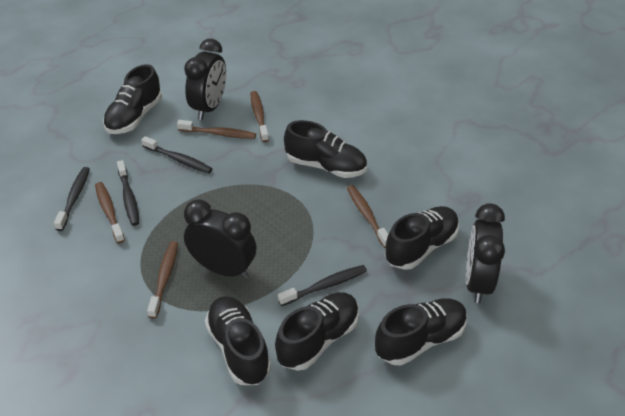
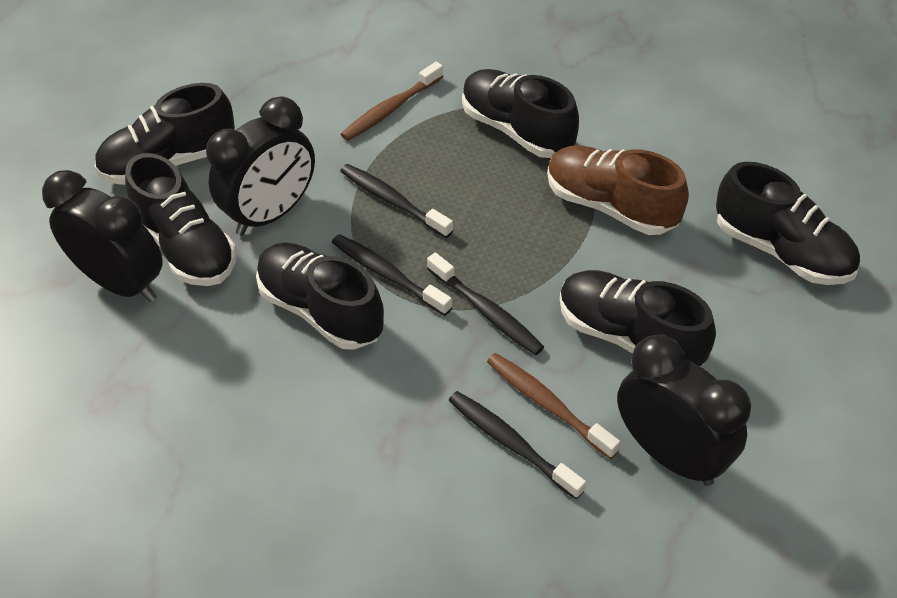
brown shoe: none = 0 -> [547,146,689,235] = 1
brown toothbrush: [95,182,125,243] [147,241,178,319] [177,120,256,139] [251,91,269,142] [347,185,388,248] = 5 -> [341,62,444,141] [487,353,621,459] = 2

